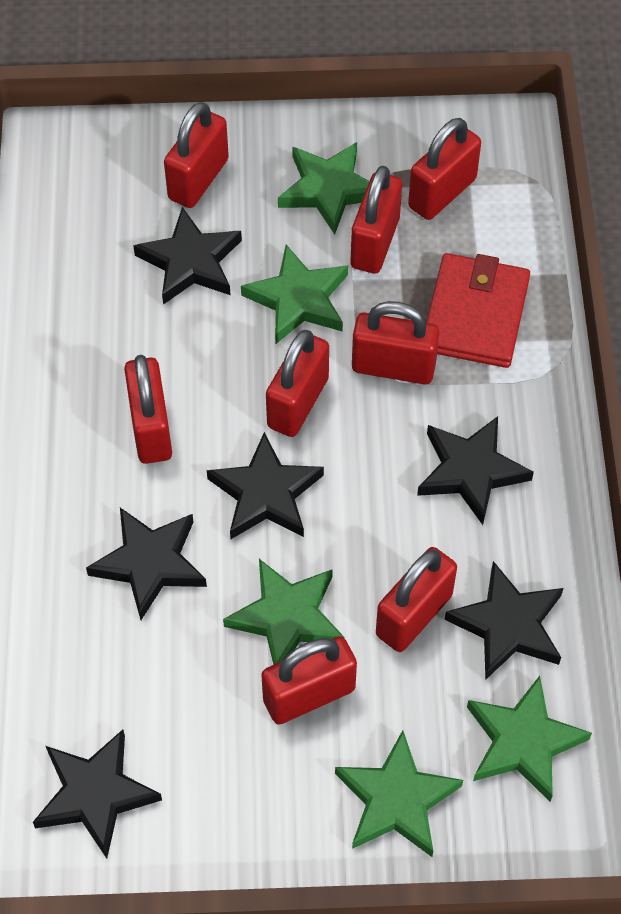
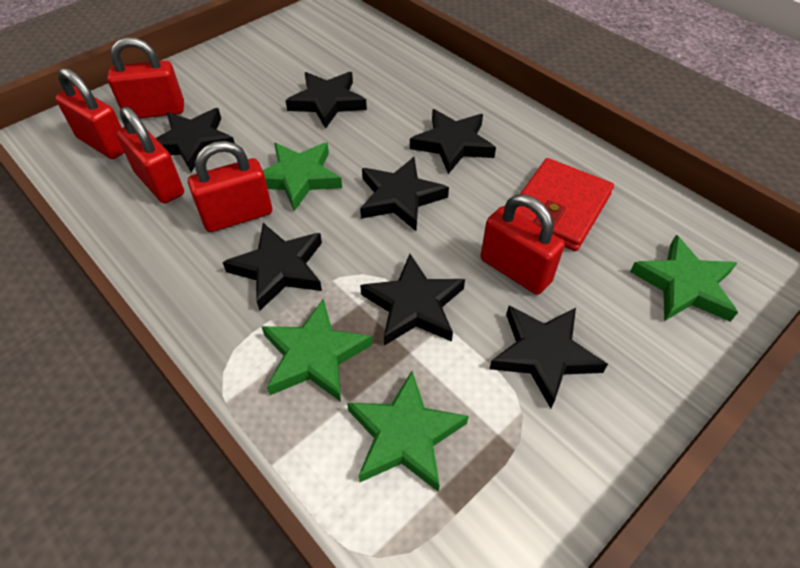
black star: [33,730,162,858] [86,508,207,620] [133,207,242,305] [207,432,324,539] [417,416,534,525] [444,561,563,680] = 6 -> [156,108,235,172] [223,223,322,310] [285,72,367,129] [360,157,449,231] [360,254,465,346] [410,109,496,174] [490,306,608,408] = 7
green star: [223,559,345,665] [241,245,348,344] [278,142,369,235] [335,730,463,857] [467,676,592,802] = 5 -> [261,299,372,402] [263,143,342,211] [347,371,469,492] [630,235,738,322] = 4
red padlock: [124,355,172,464] [164,102,229,208] [261,636,357,725] [266,330,329,437] [350,166,402,273] [352,301,440,384] [376,547,457,652] [408,118,481,220] = 8 -> [55,68,124,159] [107,37,184,118] [116,106,184,204] [188,141,272,232] [481,195,565,295] = 5

